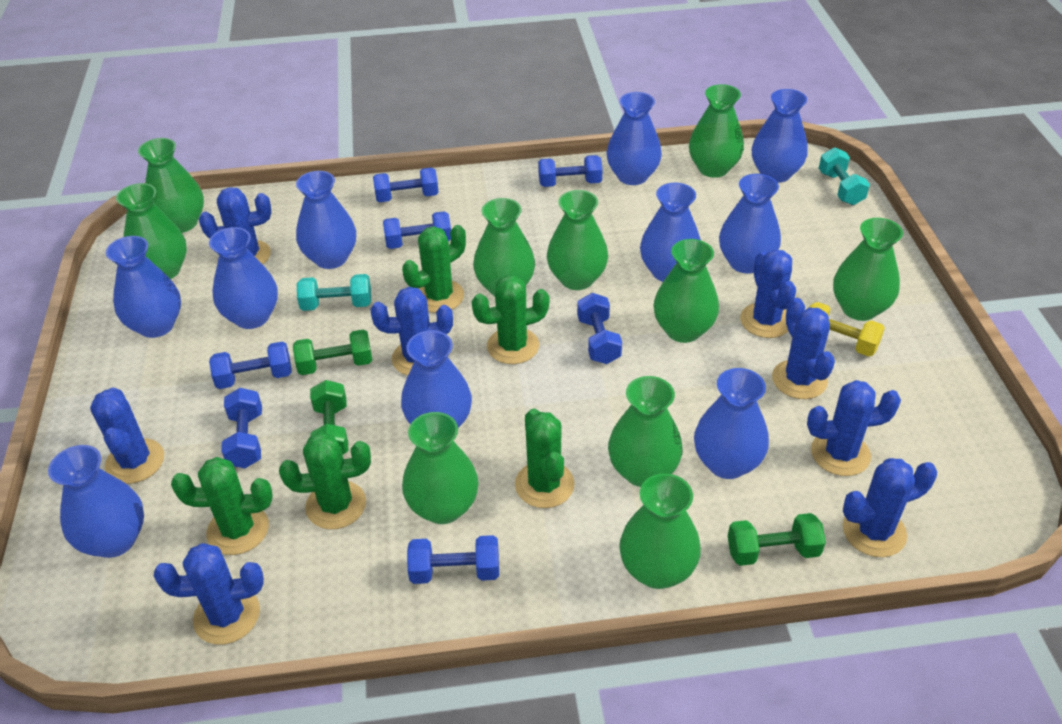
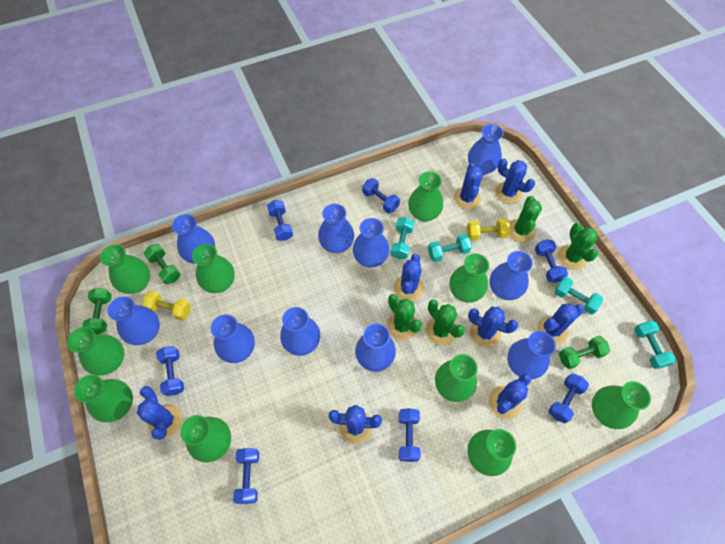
green cactus: [171,457,273,555] [279,432,371,529] [402,225,466,313] [472,275,549,364] [515,408,575,508] = 5 -> [387,294,422,340] [426,300,465,346] [509,196,542,243] [558,223,598,270] = 4
turquoise dumbbell: [297,274,371,311] [819,147,870,205] = 2 -> [391,217,414,259] [428,233,472,262] [555,277,603,314] [634,321,676,369] = 4
yellow dumbbell: [810,302,885,357] = 1 -> [142,291,191,321] [467,218,511,241] = 2

